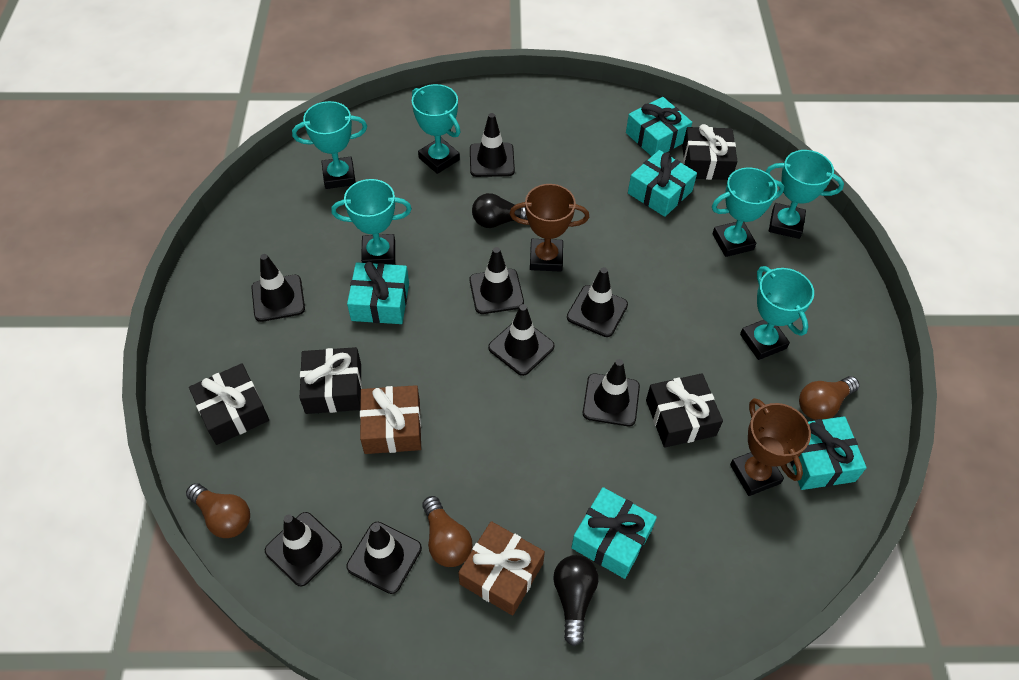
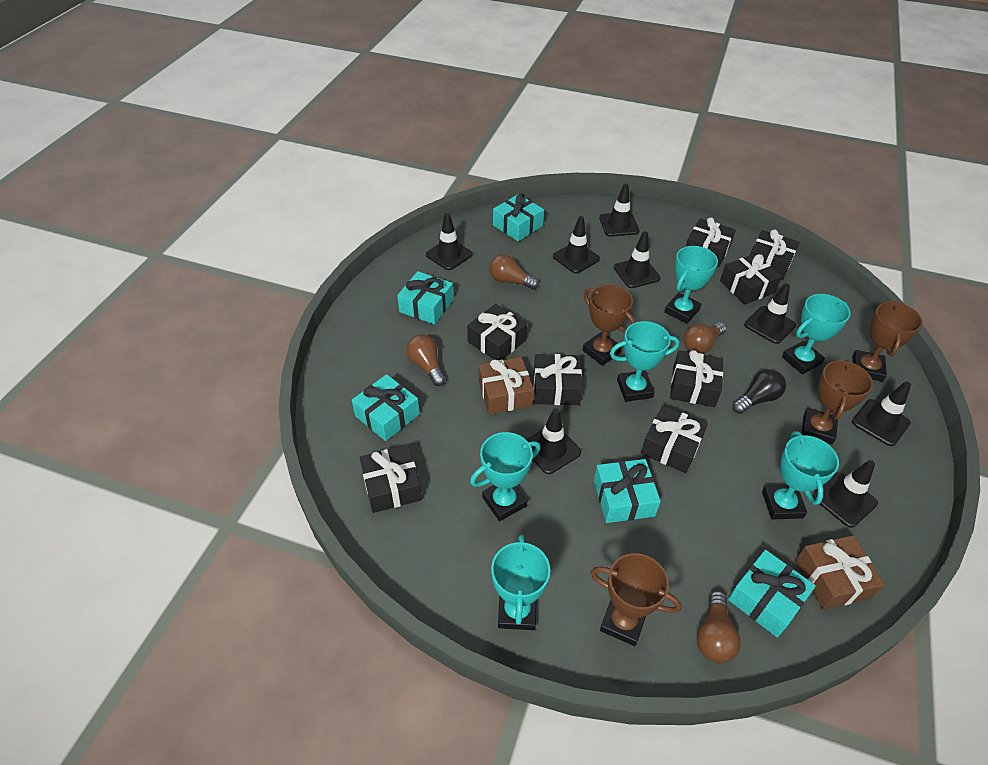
black gift: [189,363,269,445] [300,347,362,414] [646,373,723,448] [683,124,737,180] = 4 -> [360,445,422,513] [467,304,527,360] [534,354,582,405] [641,405,708,473] [670,350,723,407] [686,218,736,267] [720,254,782,304] [750,230,799,280] = 8
black light bulb: [472,193,527,228] [553,555,598,646] = 2 -> [732,369,786,414] = 1
brown light bulb: [186,483,250,538] [422,496,472,567] [799,376,859,420] = 3 -> [406,334,446,386] [489,254,539,290] [683,322,726,354] [697,591,741,663] = 4
brown trophy: [510,184,589,272] [730,398,811,496] = 2 -> [583,285,635,366] [591,553,681,646] [801,360,873,444] [852,301,923,382] = 4

